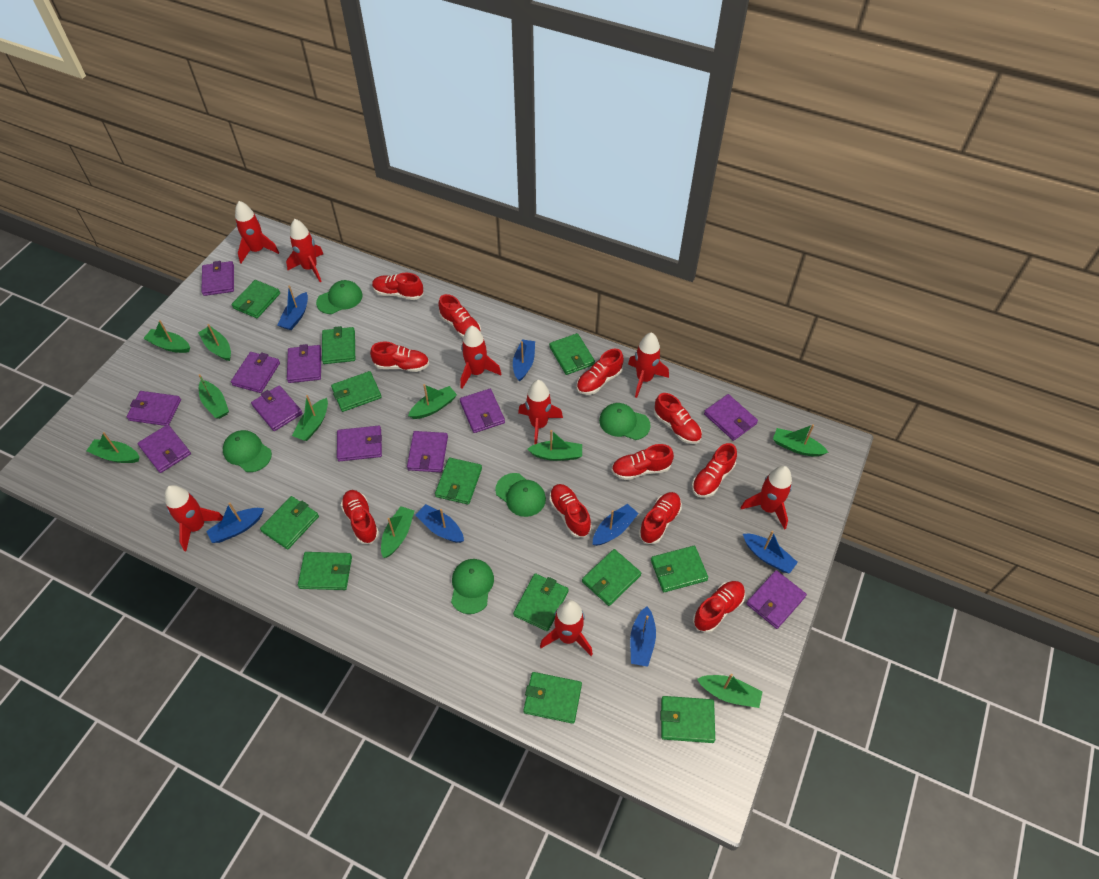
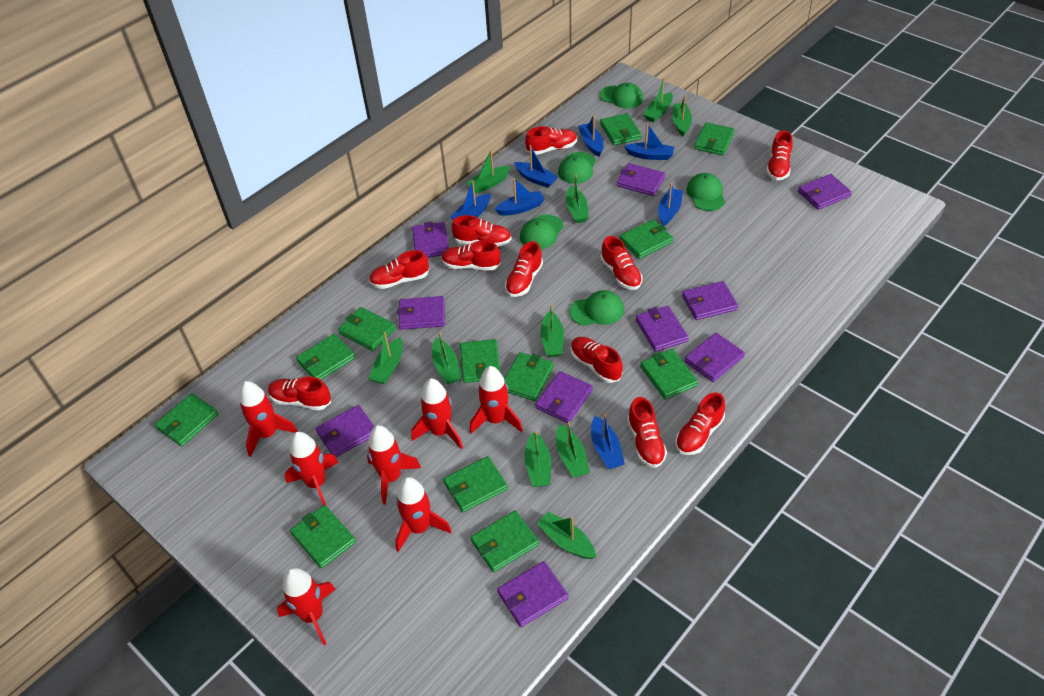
purple wallet: [127,391,181,426] [138,425,191,473] [201,261,234,296] [231,352,280,393] [251,385,303,431] [287,344,321,383] [337,426,382,461] [407,431,448,472] [460,389,505,433] [704,394,758,441] [746,570,807,629] = 11 -> [316,405,375,457] [397,296,445,330] [412,222,449,258] [497,561,568,627] [535,371,593,423] [617,163,665,196] [636,306,689,352] [682,281,738,320] [685,333,745,382] [798,174,852,210] = 10
red rocket: [165,485,223,551] [235,201,279,263] [286,219,323,282] [461,326,501,389] [518,380,563,445] [540,600,593,656] [628,332,669,398] [740,466,792,530] = 8 -> [239,381,298,457] [277,568,336,645] [285,432,339,505] [367,425,421,505] [395,477,451,552] [412,378,463,449] [470,366,523,434] = 7

